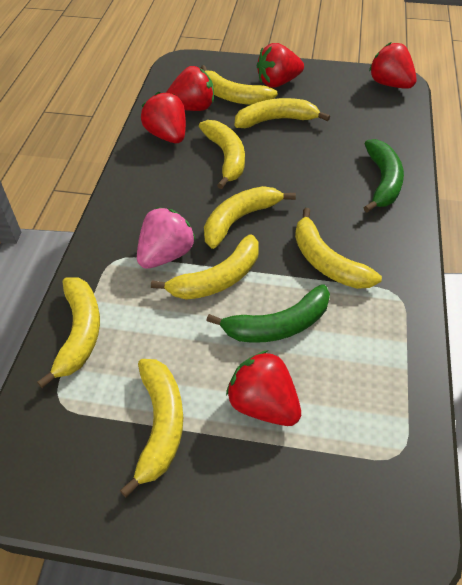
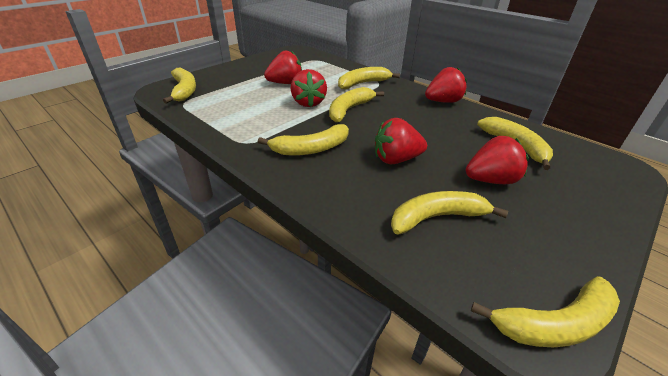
green banana: [206,284,330,343] [363,139,404,212] = 2 -> none = 0
pink strawberry: [137,207,196,269] = 1 -> none = 0
yellow banana: [37,277,100,388] [120,359,183,498] [151,234,259,300] [199,120,245,189] [201,65,278,105] [204,186,296,249] [235,98,330,128] [295,208,382,289] = 8 -> [163,68,196,104] [258,124,349,156] [329,87,384,122] [338,67,400,89] [391,191,508,235] [471,276,620,347] [477,117,553,170] = 7

